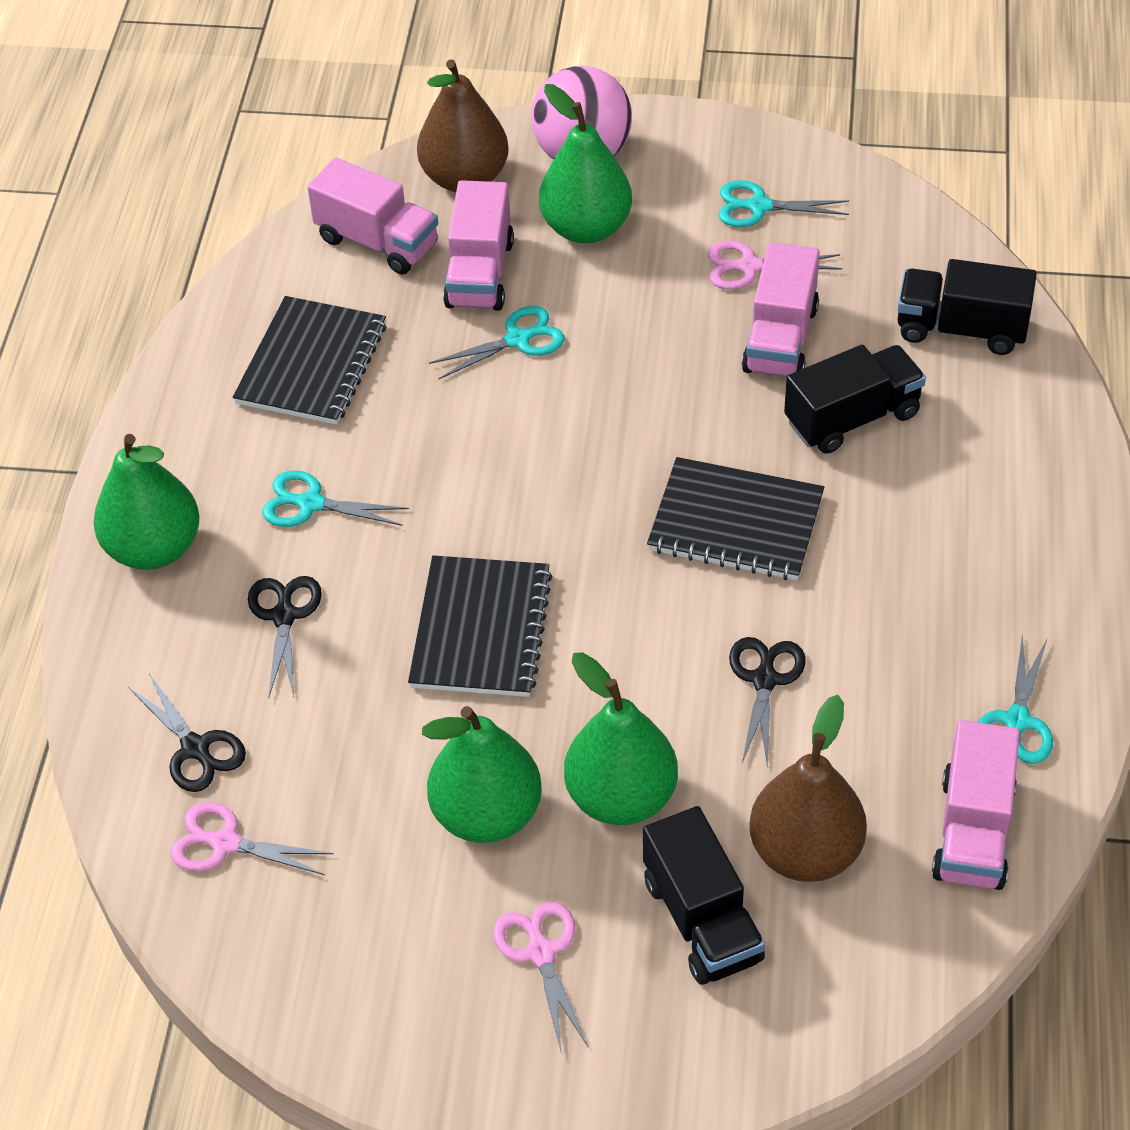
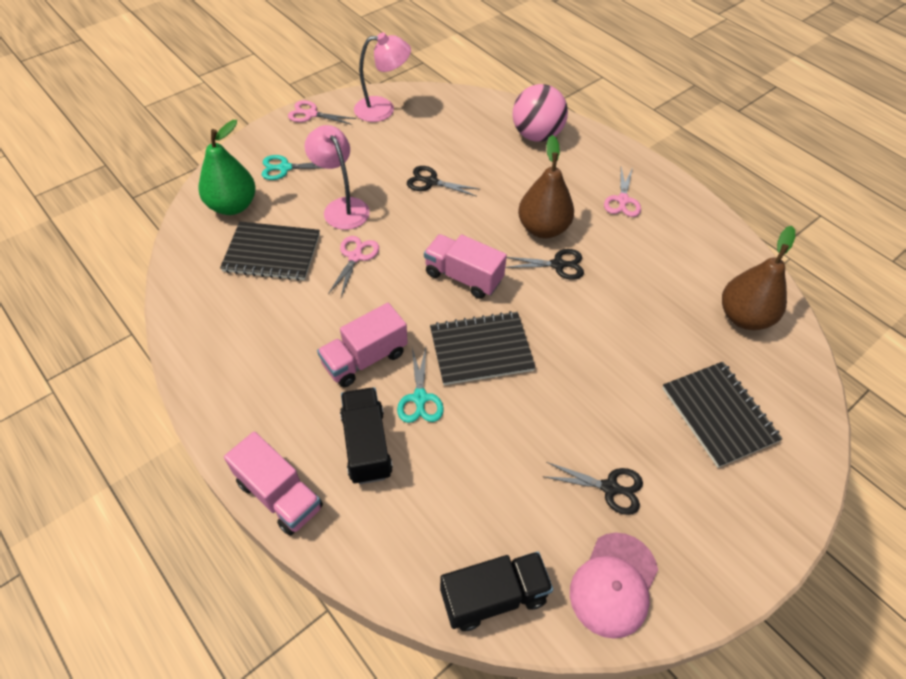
black truck: [643,806,765,985] [784,345,926,454] [897,259,1037,355] = 3 -> [340,387,393,484] [440,551,553,631] = 2
green pear: [94,434,200,570] [422,706,542,843] [539,84,632,244] [564,652,678,825] = 4 -> [198,120,256,215] = 1
pink cap: none = 0 -> [570,533,658,639] = 1
pink lamp: none = 0 -> [305,125,370,230] [354,32,411,122] = 2
pink truck: [307,158,438,275] [443,180,514,311] [742,242,820,377] [932,720,1020,890] = 4 -> [224,431,323,535] [317,303,408,387] [424,234,507,299] = 3
turquoise scissors: [262,470,409,527] [429,306,565,379] [719,181,849,227] [978,634,1053,764] = 4 -> [262,155,326,180] [397,347,444,423] = 2

